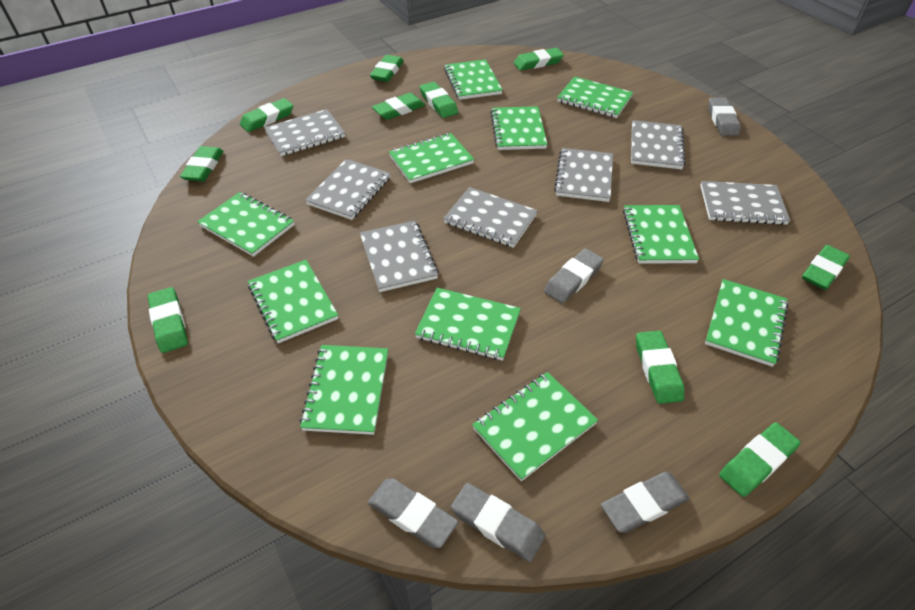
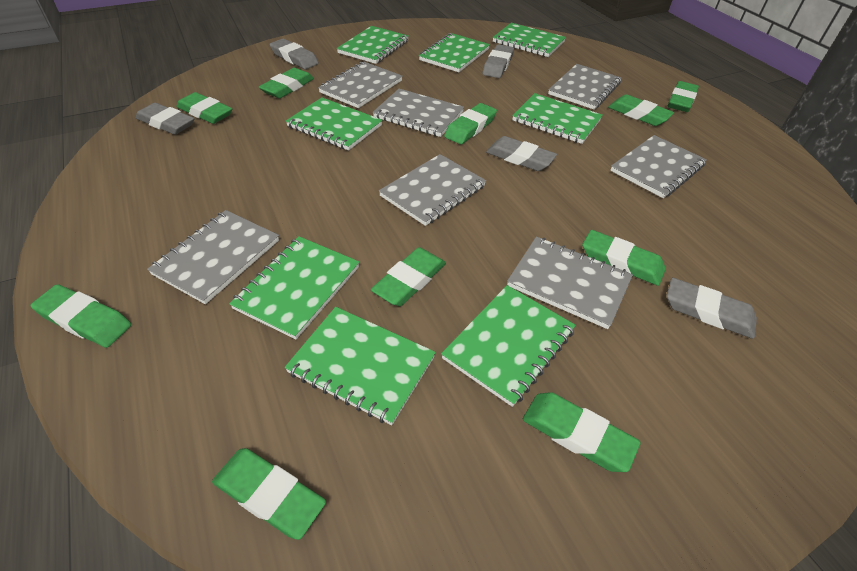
green notebook: [197,192,294,257] [248,260,338,343] [300,345,388,435] [389,133,474,183] [415,288,521,361] [444,59,503,100] [472,372,598,481] [490,106,548,150] [557,76,633,118] [623,205,699,264] [705,279,789,367] = 11 -> [229,236,359,339] [285,307,436,425] [286,97,382,151] [337,26,409,64] [419,33,490,72] [441,285,576,407] [493,23,566,57] [512,93,603,144] = 8

